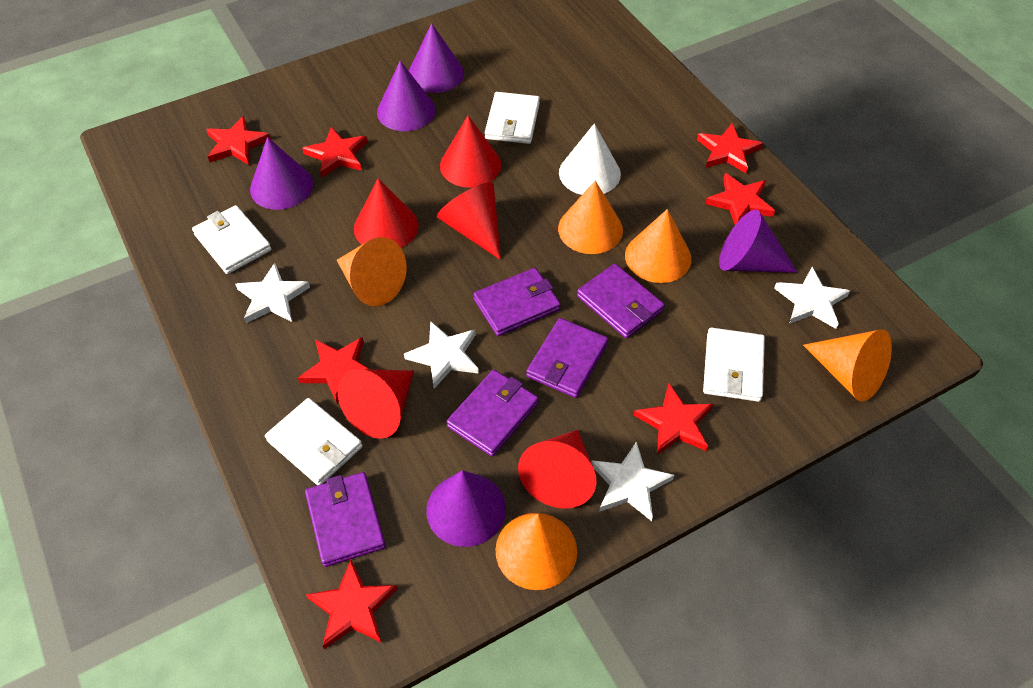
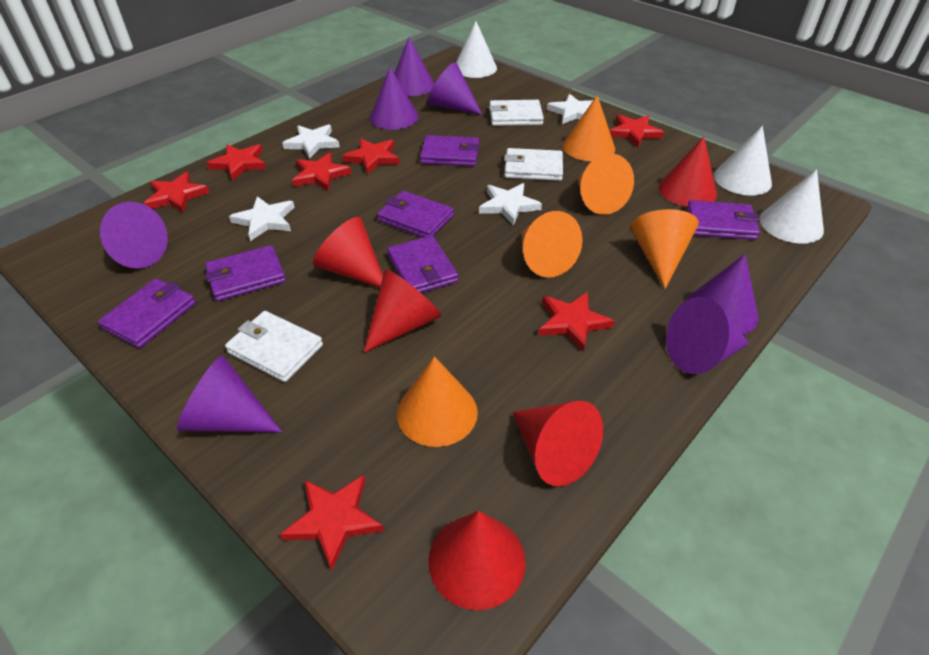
purple cone: [250,137,313,210] [377,61,436,131] [409,23,464,93] [427,470,506,547] [719,210,798,273] = 5 -> [100,202,168,269] [177,355,282,432] [370,67,419,130] [394,37,434,96] [427,62,482,115] [666,297,749,374] [687,254,758,335] = 7
purple wallet: [305,472,386,567] [446,370,539,457] [473,268,561,336] [526,318,608,398] [577,264,665,338] = 5 -> [98,278,196,348] [205,245,286,301] [377,191,454,238] [387,236,458,293] [420,135,479,166] [687,200,760,240] = 6
white cone: [559,124,621,195] = 1 -> [456,21,497,78] [714,126,772,196] [760,169,824,244] = 3
white wallet: [192,205,271,274] [265,398,362,485] [485,92,540,144] [703,327,765,402] = 4 -> [225,311,323,382] [489,100,544,126] [504,148,563,181] = 3

